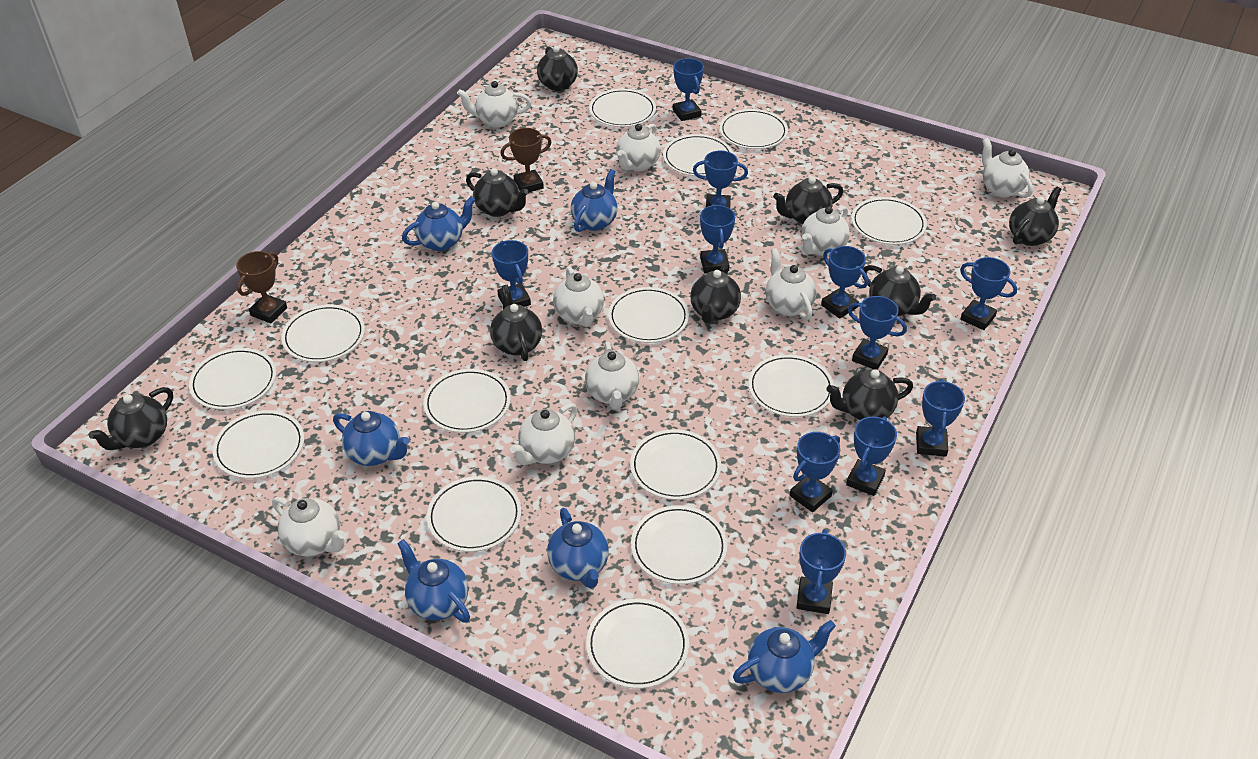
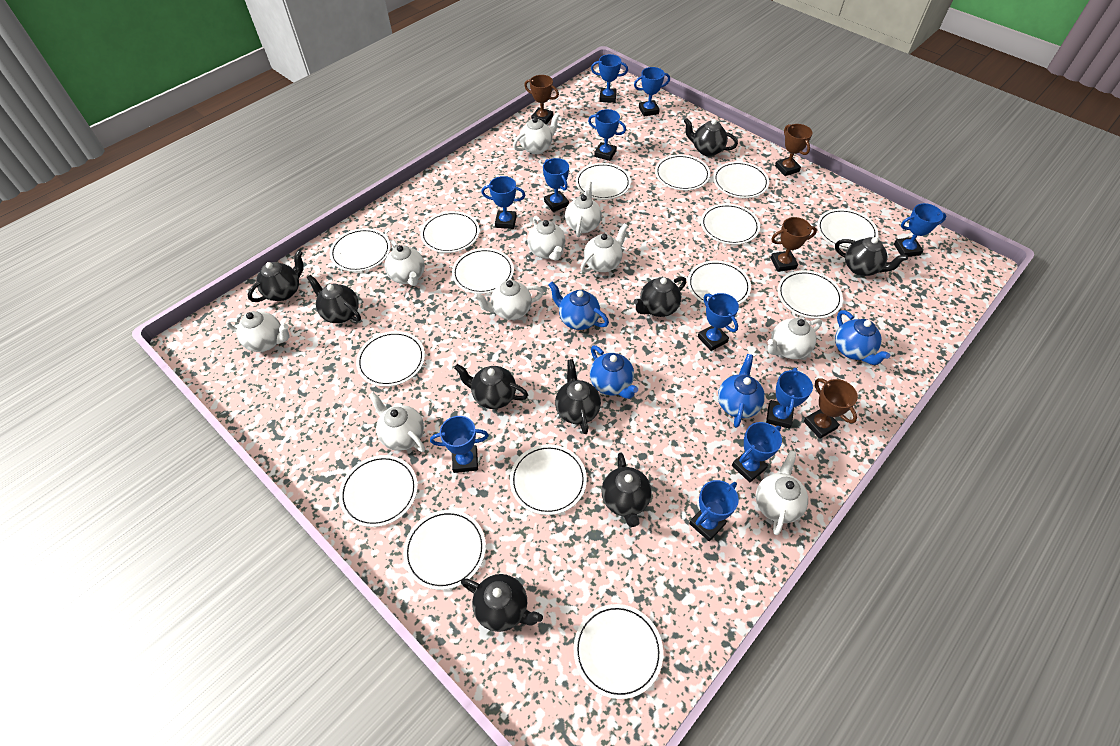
blue teapot: [333,411,410,466] [397,539,470,623] [402,197,475,251] [547,508,609,588] [571,169,618,232] [733,620,836,693] = 6 -> [549,282,609,330] [590,345,638,399] [718,354,765,428] [835,310,890,365] = 4
brown trophy: [236,251,287,323] [500,128,552,192] = 2 -> [524,75,559,125] [771,217,817,272] [775,124,813,176] [804,378,858,439] = 4
white plate: [189,348,276,410] [212,410,304,479] [281,305,365,362] [423,369,511,433] [427,476,521,552] [586,599,689,689] [589,89,656,127] [608,287,689,343] [630,429,721,500] [631,505,728,584] [663,134,733,176] [719,109,788,149] [748,355,834,417] [851,197,927,245] = 14 -> [330,228,391,272] [339,455,418,527] [356,331,425,387] [403,510,486,590] [420,211,480,253] [452,248,514,294] [510,444,587,515] [574,604,663,699] [576,163,631,200] [655,154,710,190] [687,260,751,305] [701,204,760,245] [713,161,769,198] [778,270,843,319] [817,209,878,250] = 15
white teapot: [272,497,346,556] [457,81,531,127] [510,403,577,465] [553,267,604,327] [585,342,639,409] [616,124,661,171] [766,248,817,320] [801,206,850,256] [982,138,1033,198] = 9 -> [226,311,289,352] [369,392,425,452] [385,240,425,286] [474,280,544,320] [513,113,560,154] [527,216,565,261] [565,181,602,237] [581,224,628,272] [756,450,808,535] [767,318,822,359] = 10

